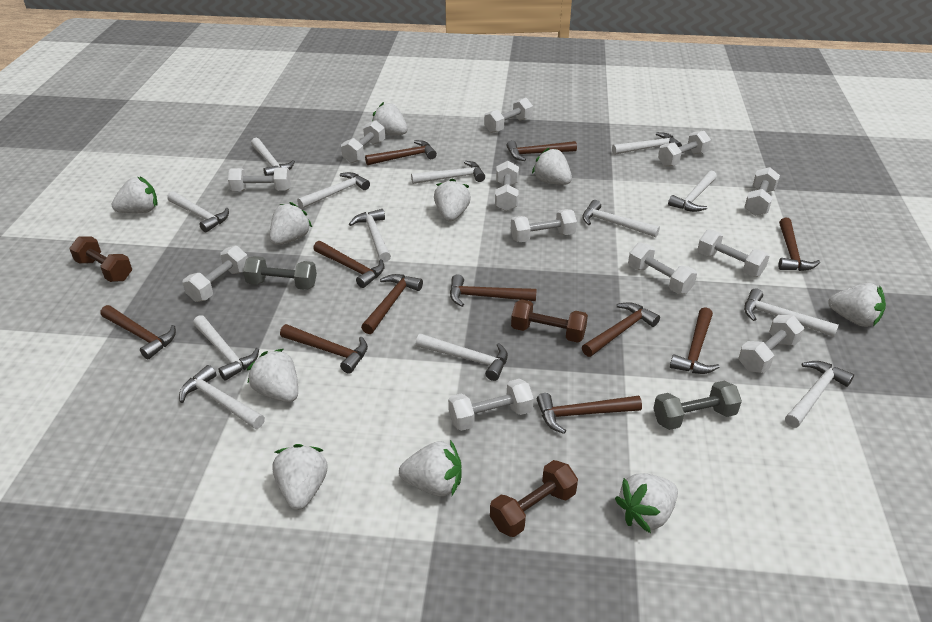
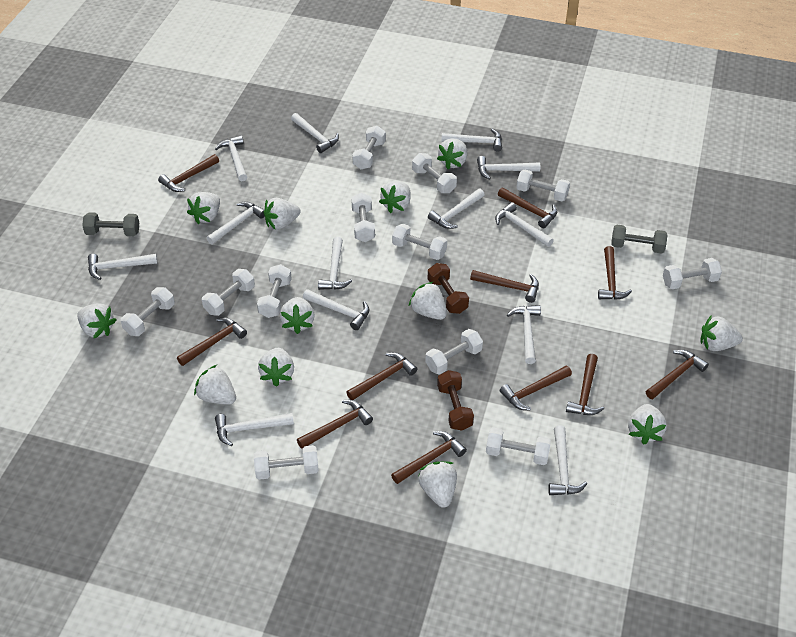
brown dumbbell: [69,237,132,282] [490,460,578,537] [511,299,588,343] = 3 -> [427,263,469,314] [437,370,474,431] = 2
white strawberry: [111,177,158,213] [247,349,298,402] [270,202,312,245] [272,444,328,510] [372,102,408,135] [399,440,462,497] [434,178,471,221] [532,148,572,185] [615,473,678,533] [828,283,886,327] = 10 -> [77,303,116,339] [187,192,220,224] [194,365,236,404] [258,348,294,387] [263,198,301,230] [280,297,315,334] [379,181,411,213] [409,281,447,320] [418,462,457,508] [437,139,467,169] [628,404,667,445] [700,315,743,351] = 12

